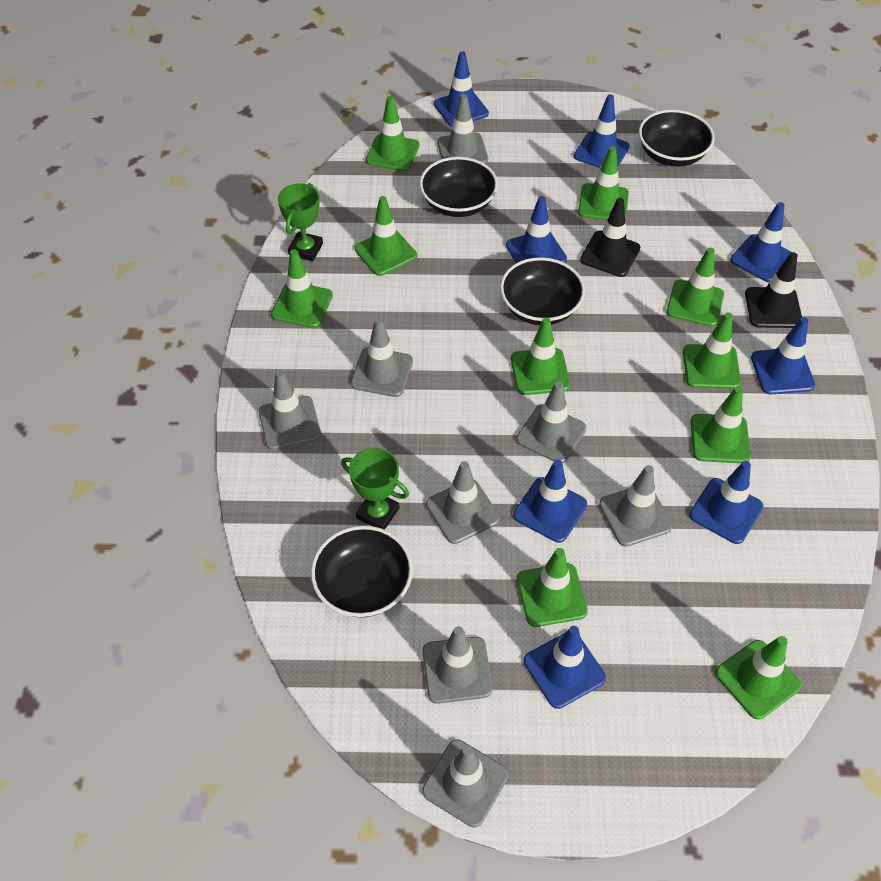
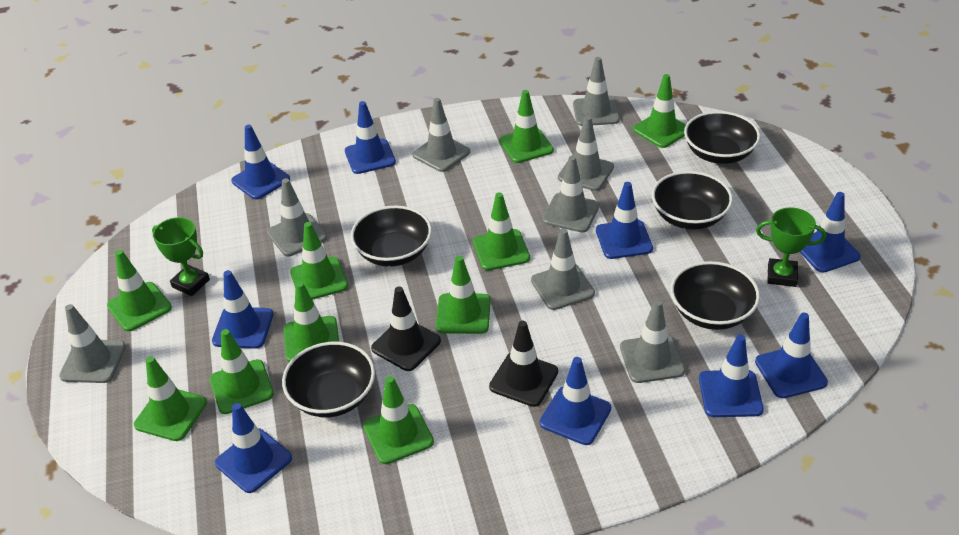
black bowl: [311,526,413,617] [419,157,498,217] [500,257,585,325] [639,110,715,167] = 4 -> [282,342,375,417] [351,205,432,267] [652,171,733,230] [670,261,760,330] [684,111,760,164] = 5
blue traffic cone: [434,51,489,127] [506,196,567,263] [513,459,587,543] [524,626,606,709] [574,94,630,168] [689,461,764,544] [730,202,791,282] [751,317,815,394] = 8 -> [212,270,273,349] [215,403,292,493] [231,125,290,199] [345,101,396,174] [540,357,611,445] [596,182,653,259] [699,334,764,417] [755,313,828,398] [800,192,861,273] = 9

